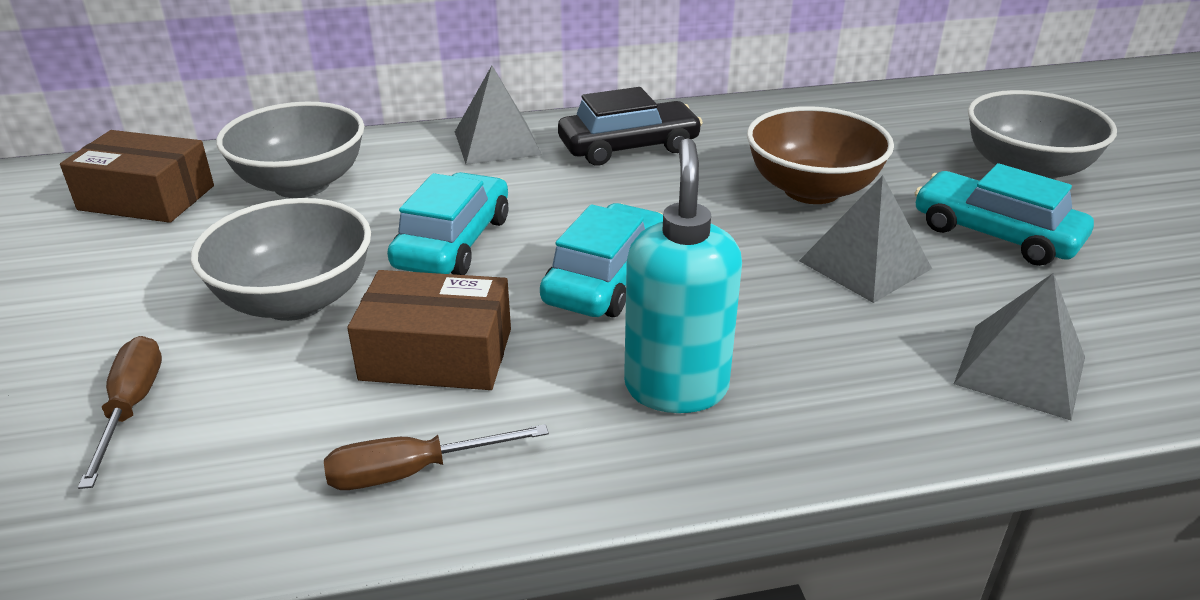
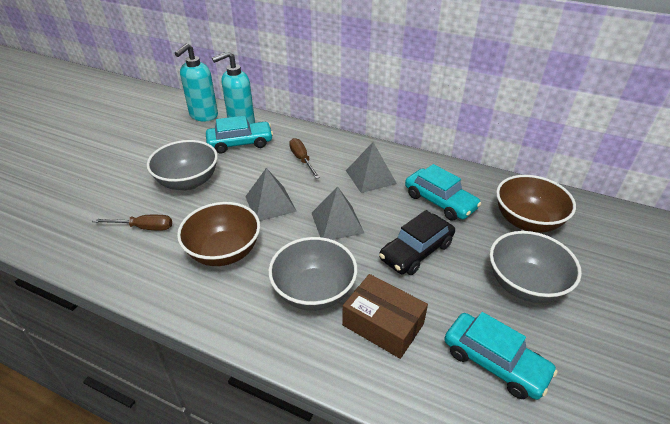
brown bowl: [747,106,894,204] = 1 -> [177,202,260,266] [496,175,576,233] = 2
brown box: [60,130,214,223] [347,270,511,390] = 2 -> [342,274,428,359] = 1
turquoise soap dispenser: [624,138,742,413] = 1 -> [175,43,218,121] [212,51,255,124] = 2

